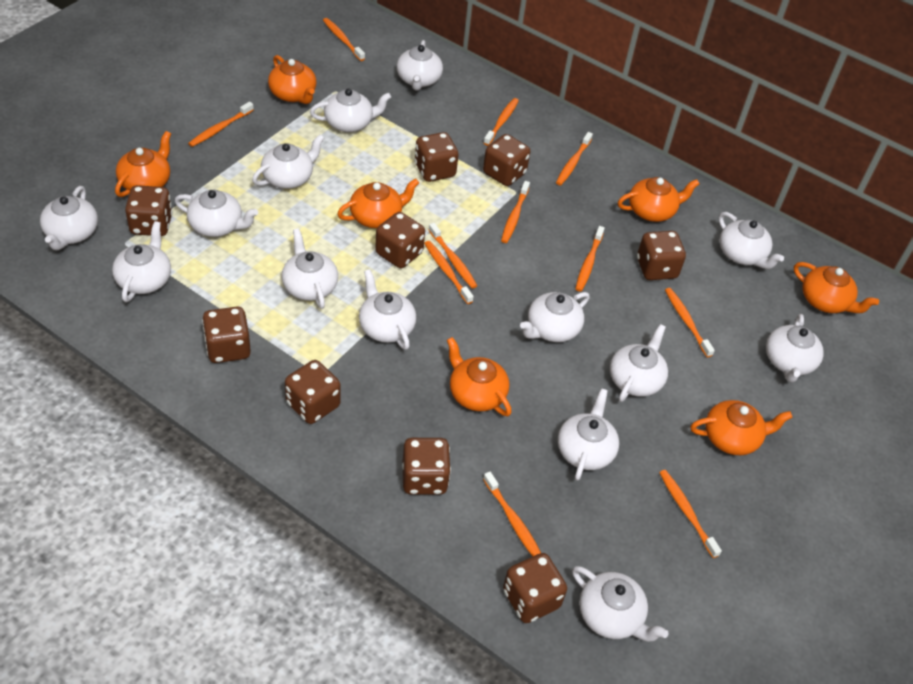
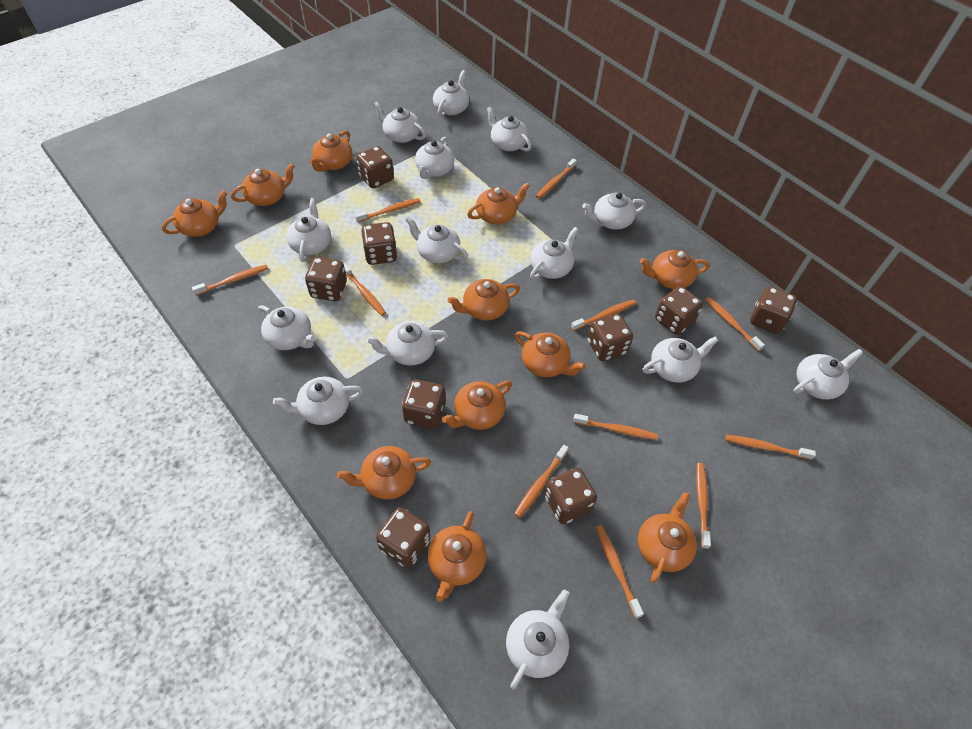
orange teapot: [115,131,171,197] [268,55,317,104] [337,178,419,228] [447,337,512,416] [618,177,699,222] [690,400,793,455] [794,262,879,313] = 7 -> [162,190,228,237] [231,163,295,206] [308,130,352,172] [337,446,431,500] [427,511,487,602] [442,381,512,430] [447,279,520,320] [467,183,530,224] [515,331,586,377] [638,492,697,583] [640,250,710,289] = 11

